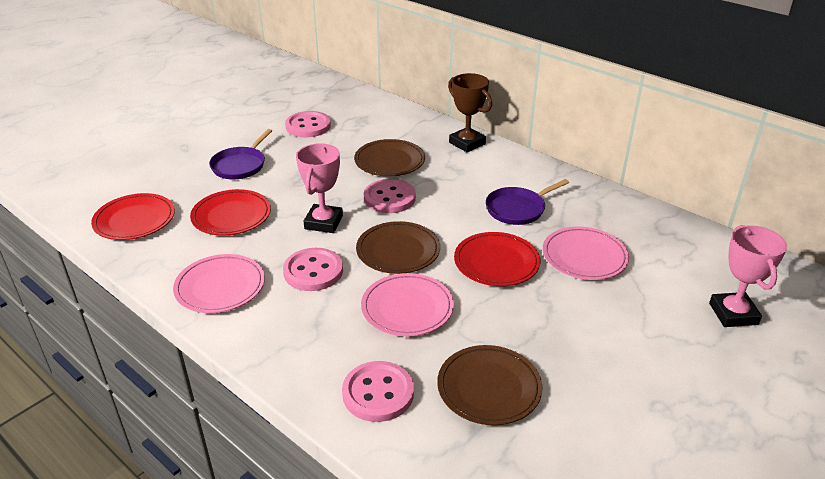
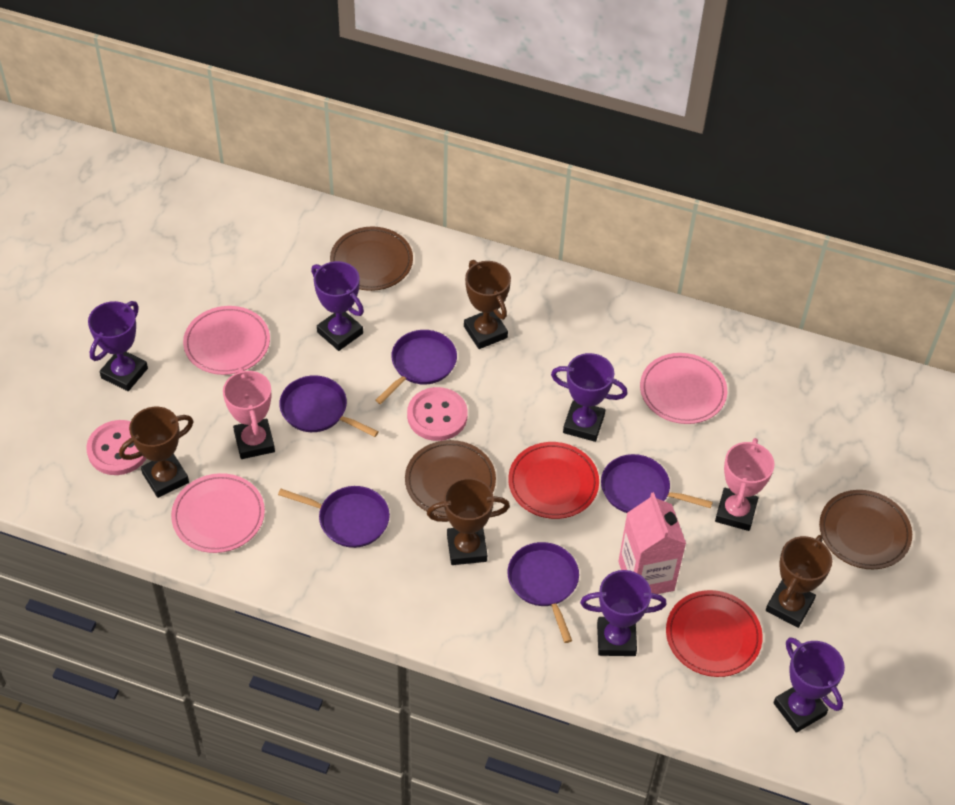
brown trophy: [448,73,492,152] = 1 -> [119,407,194,498] [427,478,510,565] [464,260,511,349] [766,535,832,628] = 4
pink button: [283,248,343,291] [285,111,331,137] [342,361,414,422] [364,179,416,213] = 4 -> [86,420,147,475] [407,387,468,441] = 2
pink carton: none = 0 -> [618,492,686,594] = 1
purple pan: [209,129,272,179] [486,179,569,225] = 2 -> [278,486,390,548] [279,375,379,437] [375,330,457,404] [508,542,579,643] [601,454,713,513] = 5
purple trophy: none = 0 -> [88,301,148,391] [311,261,364,351] [551,353,628,442] [580,570,667,656] [773,637,845,733] = 5
red plate: [91,193,175,240] [190,189,271,236] [454,232,540,286] = 3 -> [508,442,599,519] [666,590,763,677] = 2

